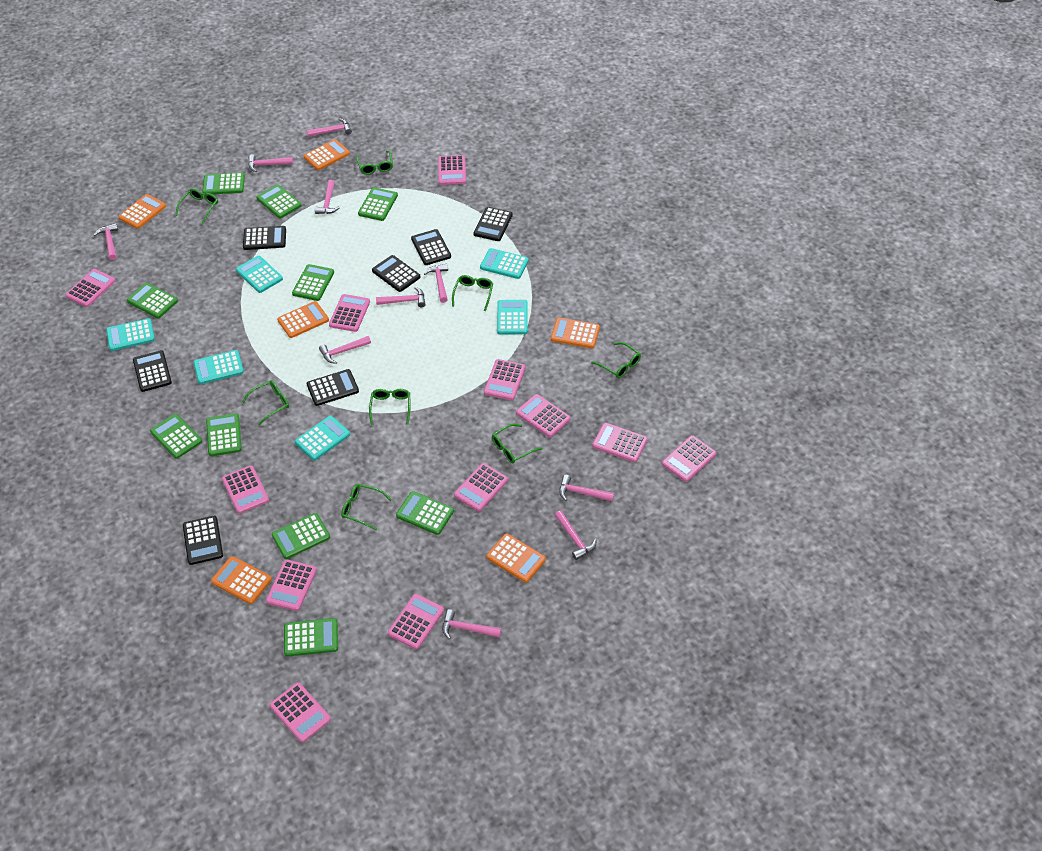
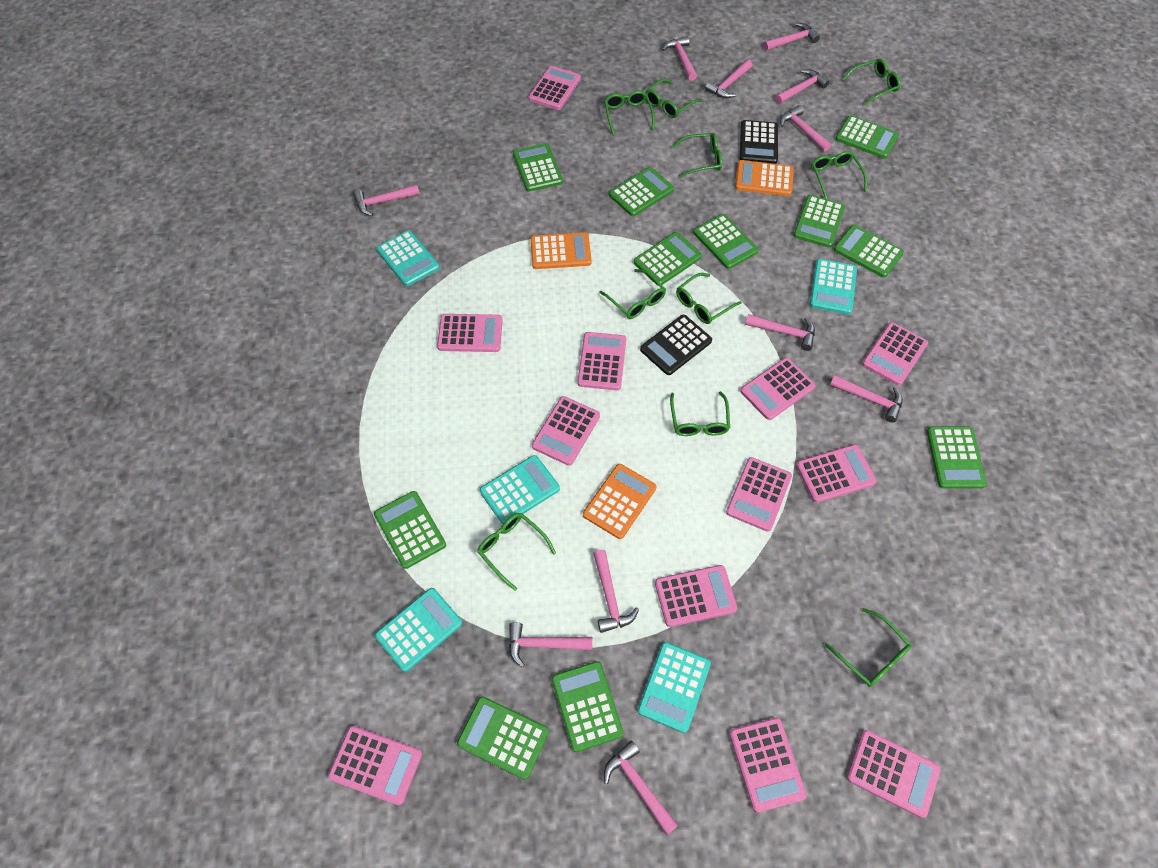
black calculator: [133,350,172,392] [183,516,223,565] [243,226,286,250] [306,369,359,406] [372,255,421,292] [411,229,451,265] [473,207,513,241] = 7 -> [640,315,712,375] [740,120,778,164] = 2
green calculator: [127,283,178,318] [150,414,202,459] [202,172,245,194] [206,413,242,456] [257,184,302,218] [272,513,330,559] [284,618,338,657] [292,264,334,301] [358,187,398,221] [396,491,454,535] = 10 -> [374,491,446,569] [457,696,549,780] [513,143,563,192] [552,661,624,752] [609,167,674,216] [634,232,702,286] [693,214,759,269] [793,195,845,248] [834,225,904,278] [836,115,899,159] [927,426,987,489] = 11
green glasses: [175,189,218,224] [242,380,289,425] [341,484,392,530] [356,151,393,175] [369,389,411,425] [452,275,493,311] [492,424,543,463] [591,342,641,378] = 8 -> [477,513,556,591] [599,269,666,319] [604,91,655,136] [645,79,702,118] [670,391,730,436] [672,133,722,178] [676,273,742,324] [811,151,867,200] [825,608,911,687] [842,59,901,105] = 10
orange calculator: [118,194,166,229] [211,556,272,604] [277,301,329,338] [304,139,350,170] [486,533,546,582] [551,318,600,348] = 6 -> [530,232,592,269] [583,464,656,539] [735,160,794,196] = 3
pink hammer: [94,223,118,260] [248,154,293,172] [307,118,352,137] [315,180,340,214] [319,336,371,364] [376,287,426,307] [424,263,448,303] [442,609,501,639] [554,510,597,560] [559,475,614,501] = 10 -> [354,184,420,216] [509,622,592,668] [593,550,639,633] [604,740,678,835] [662,36,697,81] [705,59,752,98] [745,314,815,351] [763,23,820,51] [775,69,830,104] [780,105,831,152] [830,375,903,423] = 11
turquoise calculator: [106,318,155,351] [193,350,244,384] [236,256,283,293] [295,416,350,460] [480,248,529,279] [497,300,528,335] = 6 -> [375,588,462,672] [376,230,440,286] [480,455,560,524] [638,642,711,733] [810,259,857,314] = 5

